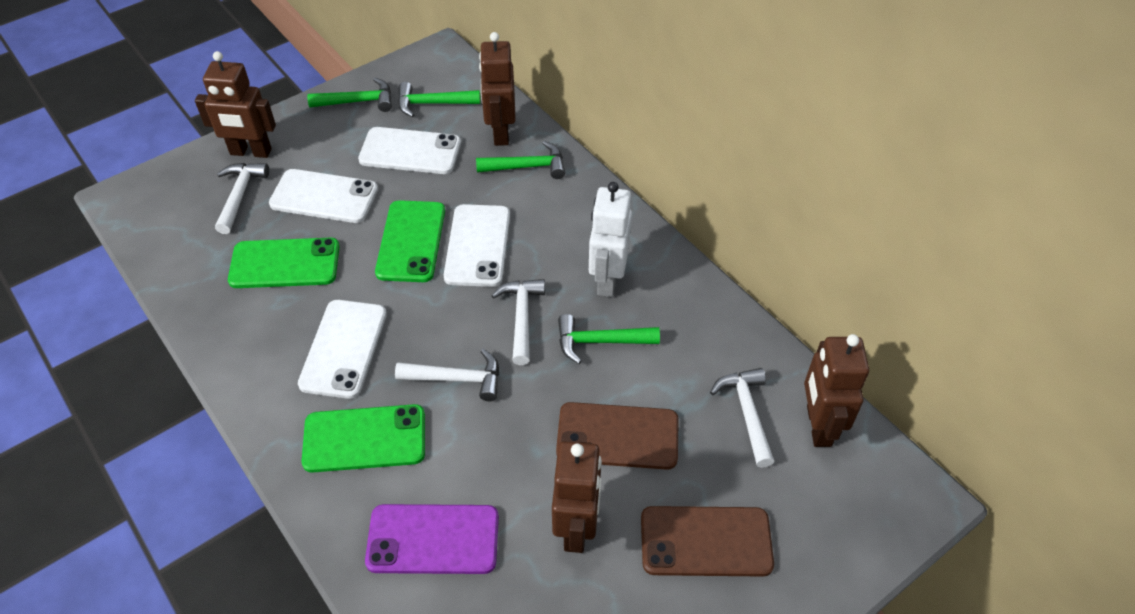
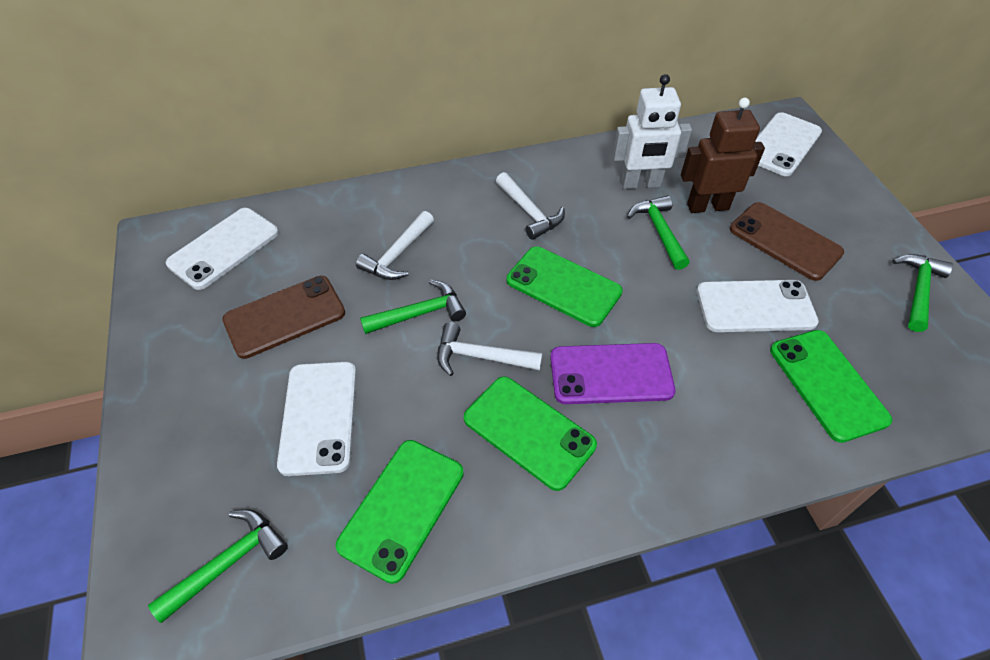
brown robot: [195,51,276,158] [479,32,516,146] [552,441,602,553] [804,334,869,447] = 4 -> [681,97,765,213] = 1
green phone: [228,238,340,288] [301,404,425,473] [375,200,445,282] = 3 -> [336,440,464,584] [464,376,597,491] [507,246,623,327] [770,330,892,443] = 4
white hammer: [215,163,269,234] [395,349,499,401] [491,279,545,365] [710,368,775,468] = 4 -> [356,211,434,280] [437,322,543,376] [496,172,565,240] = 3

